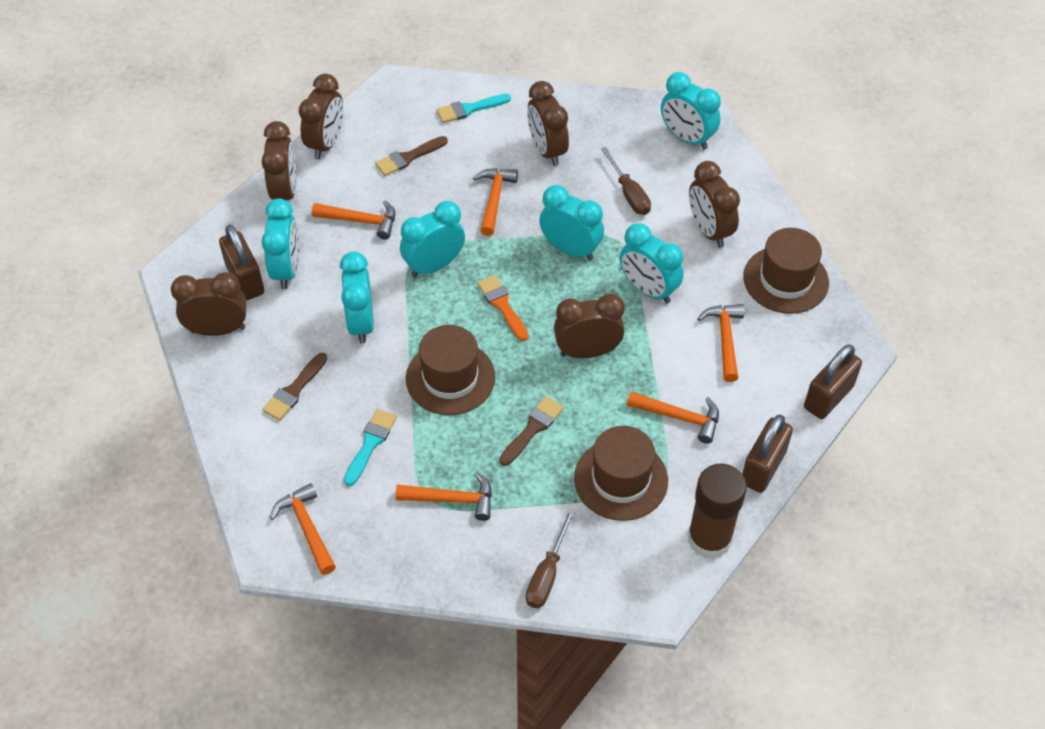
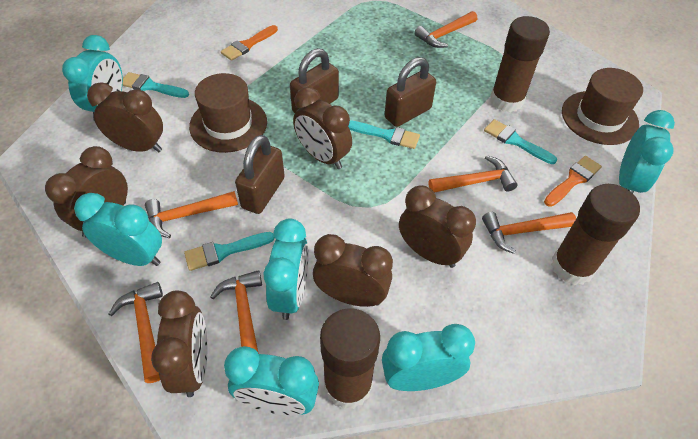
brown brush: [262,353,327,421] [375,136,448,176] [499,396,564,466] = 3 -> none = 0
brown glue stick: [688,463,747,559] = 1 -> [320,308,380,409] [490,16,550,112] [551,184,640,285] = 3
brown hat: [406,325,495,415] [574,426,668,521] [743,228,829,314] = 3 -> [189,73,267,153] [562,68,643,145] = 2
brown screwdriver: [526,509,575,608] [601,147,651,215] = 2 -> none = 0
orange brush: [477,275,529,341] = 1 -> [221,25,278,61] [544,156,602,207] = 2
turquoise brush: [344,409,397,486] [436,94,511,123] = 2 -> [122,72,189,98] [184,232,275,271] [348,120,420,149] [484,119,557,164] = 4

